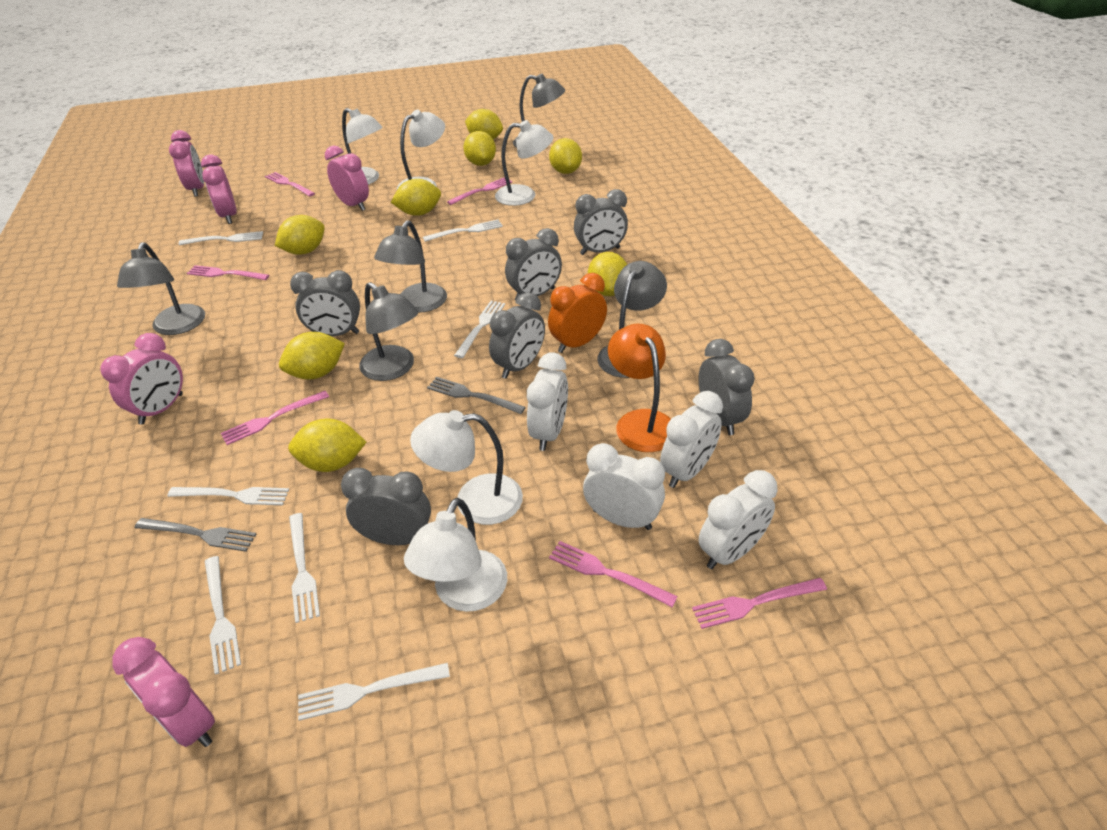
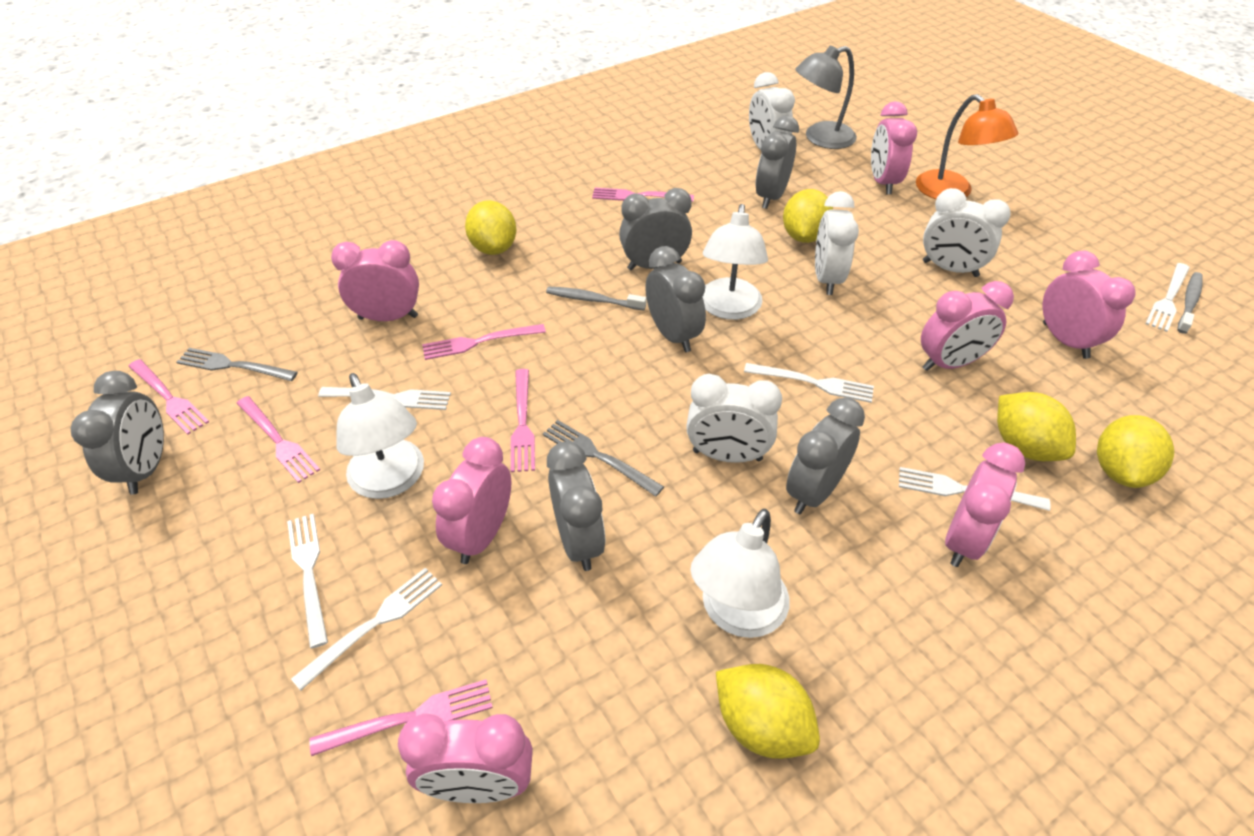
grey lamp: [117,242,205,335] [359,282,419,381] [374,220,447,312] [513,74,565,148] [597,261,667,378] = 5 -> [796,45,857,149] = 1
grey toothbrush: none = 0 -> [546,287,646,310] [1177,272,1203,334] = 2
orange clock: [548,273,607,353] = 1 -> none = 0
pink clock: [100,333,183,425] [112,637,215,747] [169,130,204,197] [201,154,237,224] [325,145,369,211] = 5 -> [331,240,419,321] [398,714,533,803] [432,437,511,564] [871,101,917,194] [921,281,1014,371] [945,443,1025,567] [1043,251,1136,359] = 7
white fork: [167,487,289,505] [179,231,263,245] [205,556,241,675] [289,513,320,623] [298,663,450,721] [423,220,503,242] [454,301,505,358] = 7 -> [287,514,328,648] [291,568,442,691] [318,387,451,410] [744,363,874,403] [899,467,1051,511] [1145,263,1190,332] = 6
white lamp: [342,108,383,185] [397,110,445,190] [404,498,507,612] [410,410,523,525] [495,120,554,206] = 5 -> [336,373,424,499] [691,509,790,638] [703,204,768,320] = 3
yellow lemon: [275,215,325,255] [279,332,345,380] [288,419,366,472] [391,179,441,216] [463,131,496,166] [465,109,503,139] [549,138,582,174] [588,252,627,296] = 8 -> [465,200,516,255] [716,664,820,759] [783,189,833,243] [997,392,1076,461] [1097,415,1175,488] = 5

